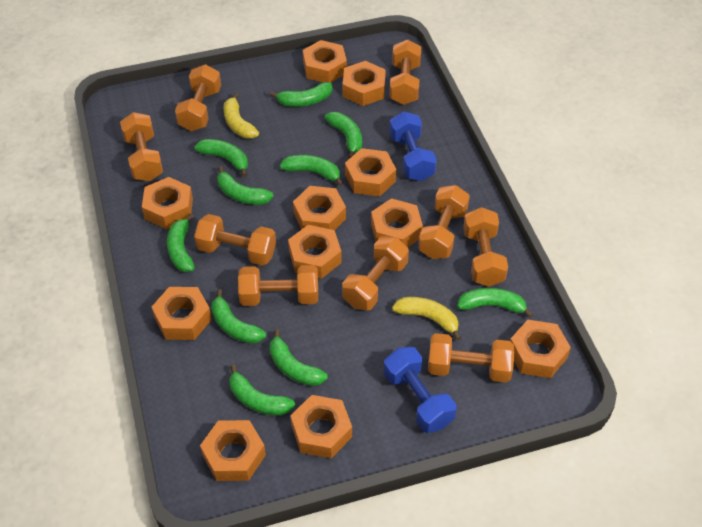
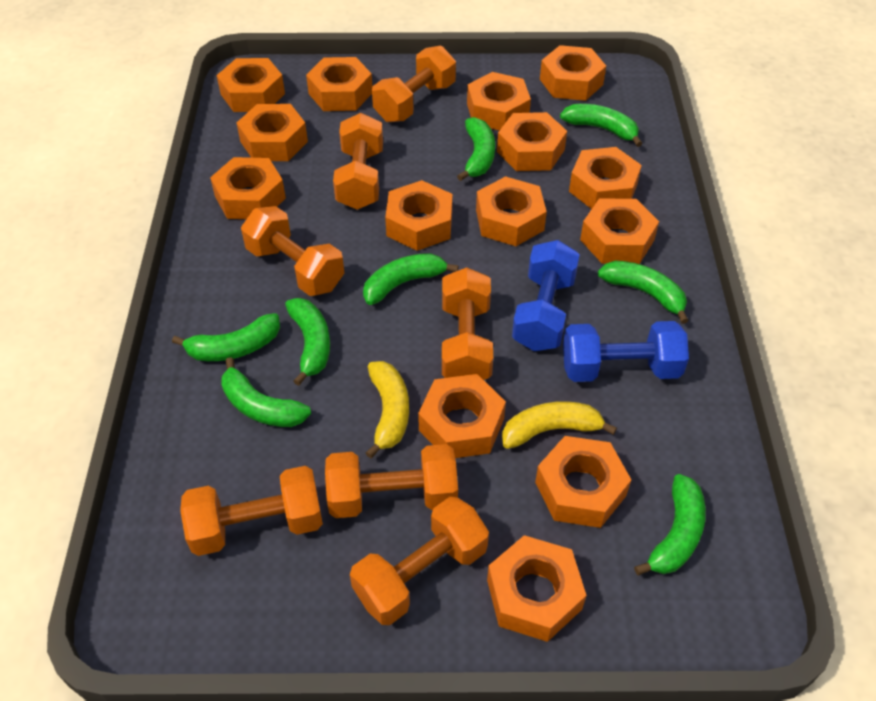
green banana: [167,214,195,272] [194,139,248,177] [211,289,266,344] [217,166,274,205] [229,364,295,415] [270,82,332,107] [270,329,328,386] [280,155,343,186] [325,112,362,159] [457,288,533,318] = 10 -> [172,313,280,361] [221,357,311,427] [285,298,330,386] [363,253,459,305] [457,117,495,181] [560,104,643,147] [598,261,689,324] [634,474,706,575] = 8
orange dumbbell: [120,112,163,181] [175,64,221,131] [194,214,276,266] [238,265,318,306] [342,236,409,310] [389,40,422,105] [418,185,470,259] [428,333,515,383] [463,207,508,287] = 9 -> [180,466,323,556] [241,206,344,296] [325,444,458,518] [333,113,383,210] [350,497,489,625] [372,46,456,122] [442,267,493,380] = 7
orange nut: [142,177,193,229] [152,287,212,340] [200,420,266,481] [288,225,342,279] [290,395,352,458] [293,186,346,230] [303,40,347,82] [343,61,386,106] [345,148,396,197] [371,198,423,247] [510,320,571,378] = 11 -> [210,157,286,219] [217,58,285,112] [237,104,308,161] [306,57,372,111] [385,180,452,251] [418,374,506,458] [467,72,531,131] [476,176,547,246] [487,535,586,642] [497,112,567,171] [535,436,631,528] [540,45,606,101] [569,147,642,209] [580,199,659,264] = 14

